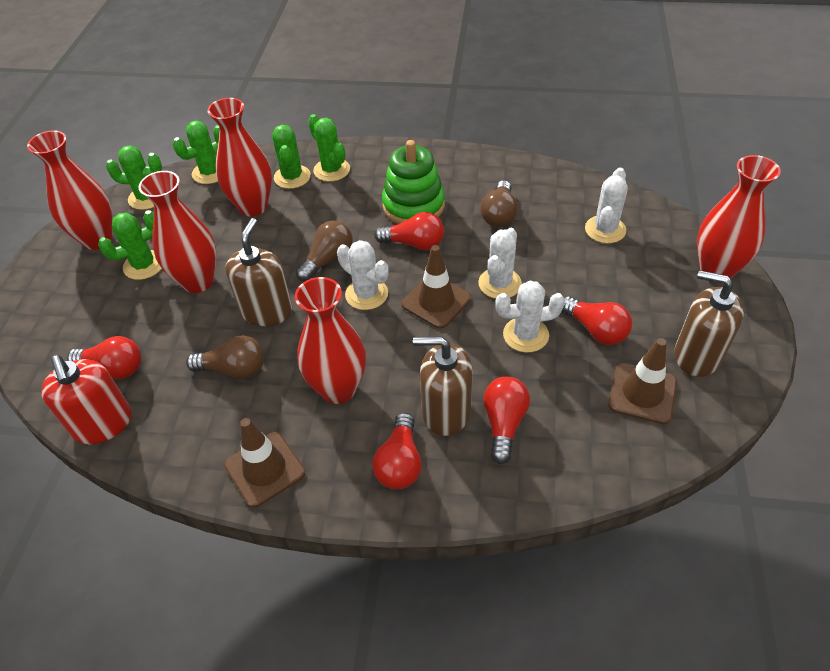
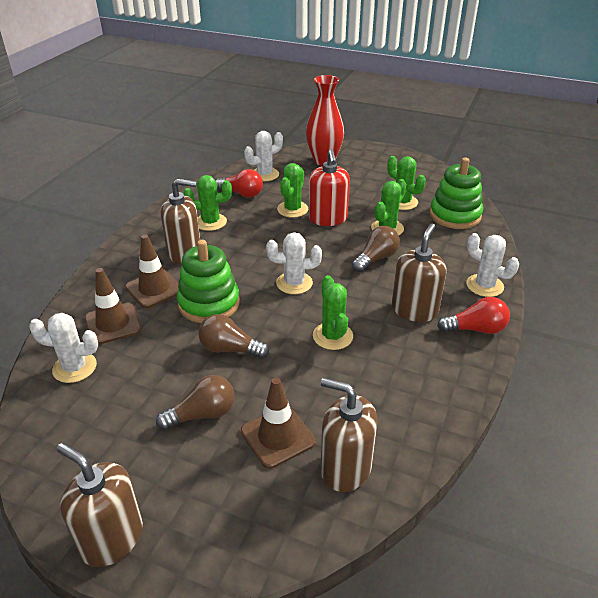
brown soap dispenser: [225,218,293,326] [413,337,472,436] [674,270,744,377] = 3 -> [56,443,143,567] [160,179,200,263] [320,378,378,492] [391,223,447,322] = 4
green stacking toy: [382,140,445,224] = 1 -> [177,240,240,323] [430,158,483,229] = 2
red light bulb: [67,336,141,379] [372,413,422,489] [374,212,444,250] [483,377,530,464] [562,296,632,345] = 5 -> [215,169,263,198] [437,297,510,334] = 2
red vase: [27,130,113,250] [138,171,216,293] [207,98,272,217] [295,277,366,404] [697,155,781,279] = 5 -> [306,75,344,166] = 1

